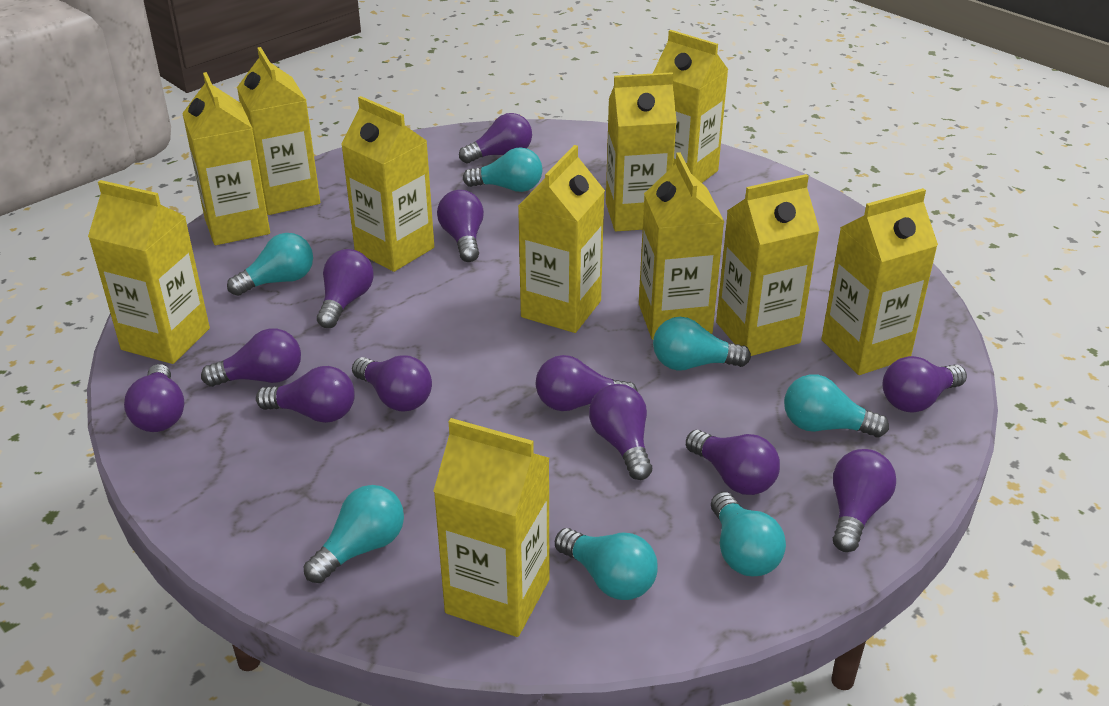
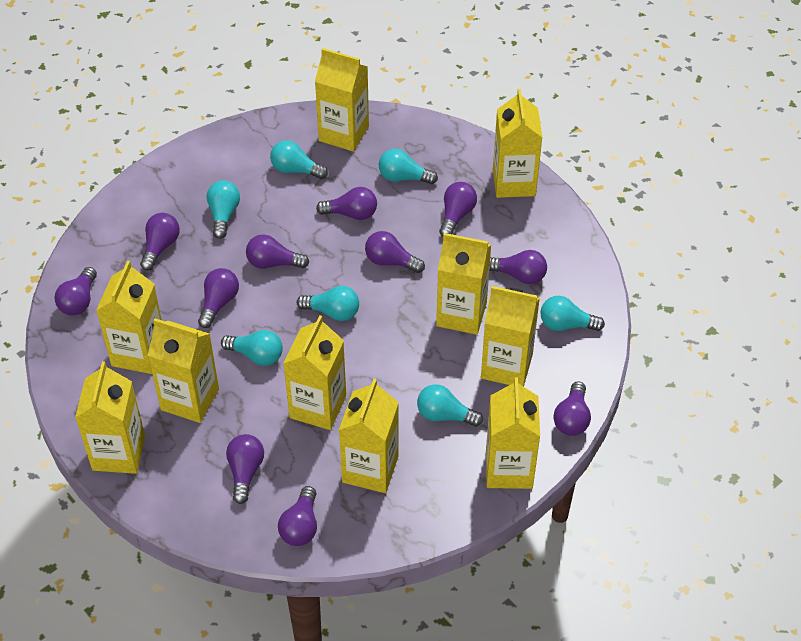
purple light bulb: [124,364,184,432] [201,328,301,387] [256,366,355,423] [317,249,374,328] [352,355,432,411] [437,190,484,262] [459,113,532,163] [536,355,638,411] [589,384,652,480] [686,430,780,495] [833,449,896,552] [883,356,967,413] = 12 -> [55,267,97,315] [140,213,180,271] [198,268,239,328] [226,434,264,504] [246,234,309,269] [278,486,317,546] [316,187,377,220] [365,231,425,273] [439,182,477,237] [489,250,547,284] [553,381,591,436] = 11
yellow carton: [88,180,210,364] [182,72,270,245] [237,47,320,215] [341,96,434,272] [433,418,550,637] [518,145,605,333] [606,72,677,231] [639,152,724,340] [653,30,729,183] [716,174,820,356] [821,188,938,375] = 11 -> [75,361,145,474] [96,261,162,374] [148,318,219,423] [283,315,346,430] [315,48,369,152] [339,378,399,493] [436,233,491,335] [481,286,540,387] [486,377,540,489] [493,89,542,198] = 10

